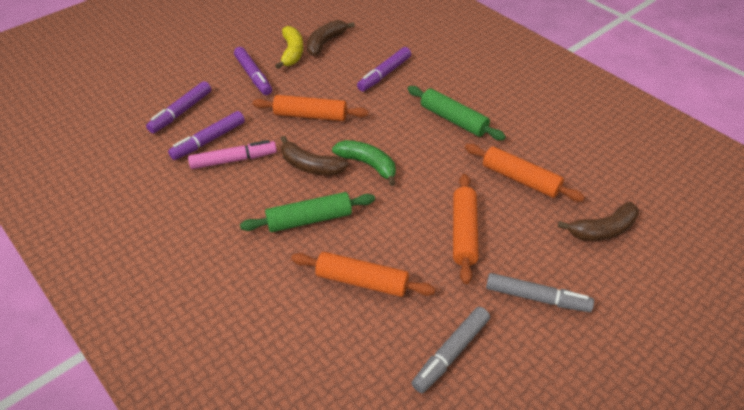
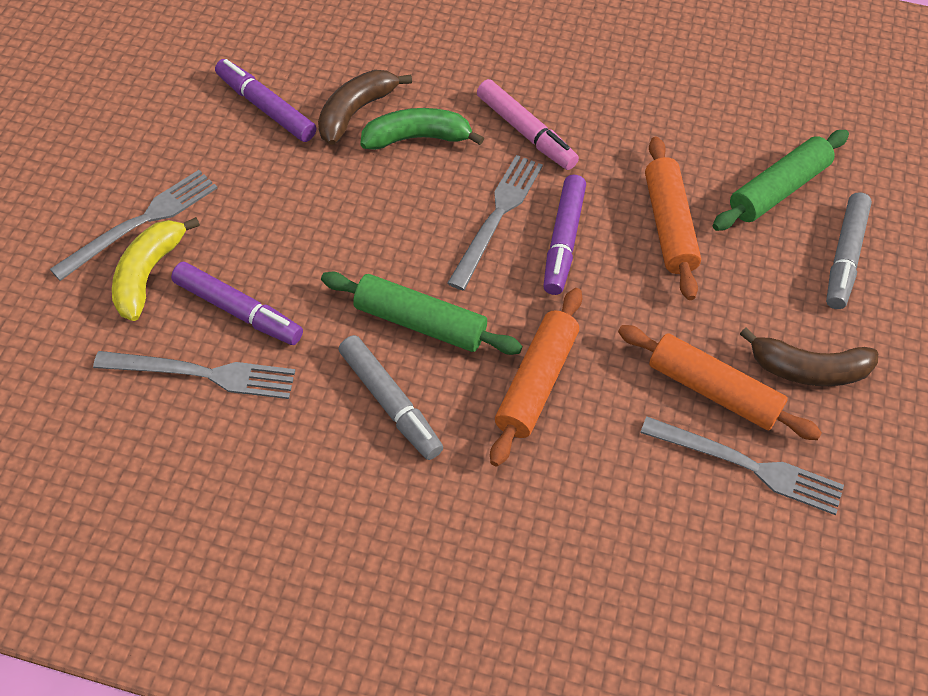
brown banana: [281,136,349,175] [307,20,355,56] [558,202,639,241] = 3 -> [318,70,412,145] [740,328,878,386] = 2
grey fork: none = 0 -> [50,170,217,281] [93,351,295,399] [447,155,543,290] [640,416,844,515] = 4
orange rolling pin: [252,95,368,121] [291,252,435,297] [453,174,479,284] [465,144,585,202] = 4 -> [490,288,582,466] [618,325,822,440] [645,137,701,300] = 3
purple marker: [146,81,211,133] [168,111,245,160] [234,47,272,95] [357,47,411,91] = 4 -> [171,262,303,345] [215,59,316,142] [543,175,586,295] = 3

